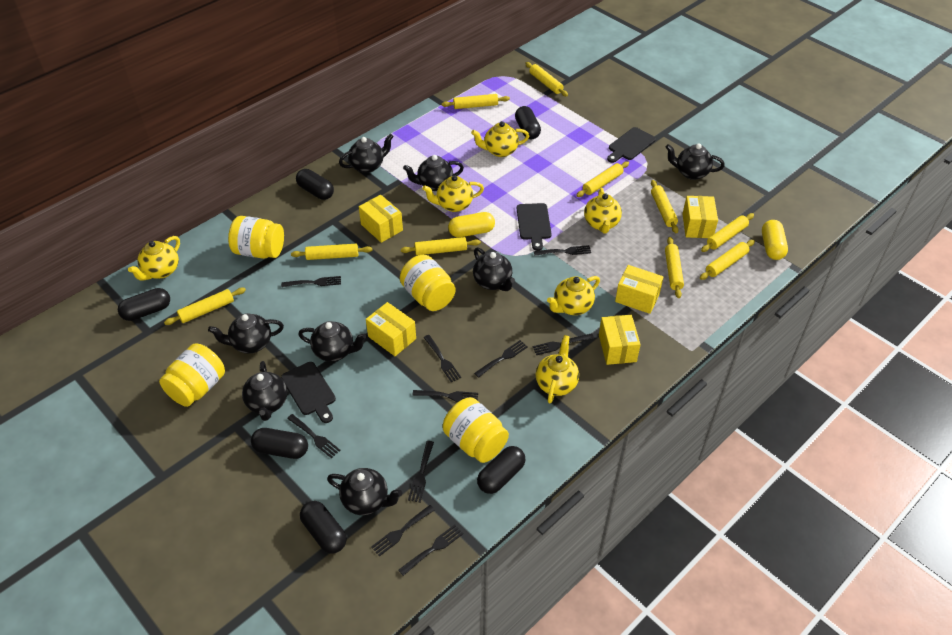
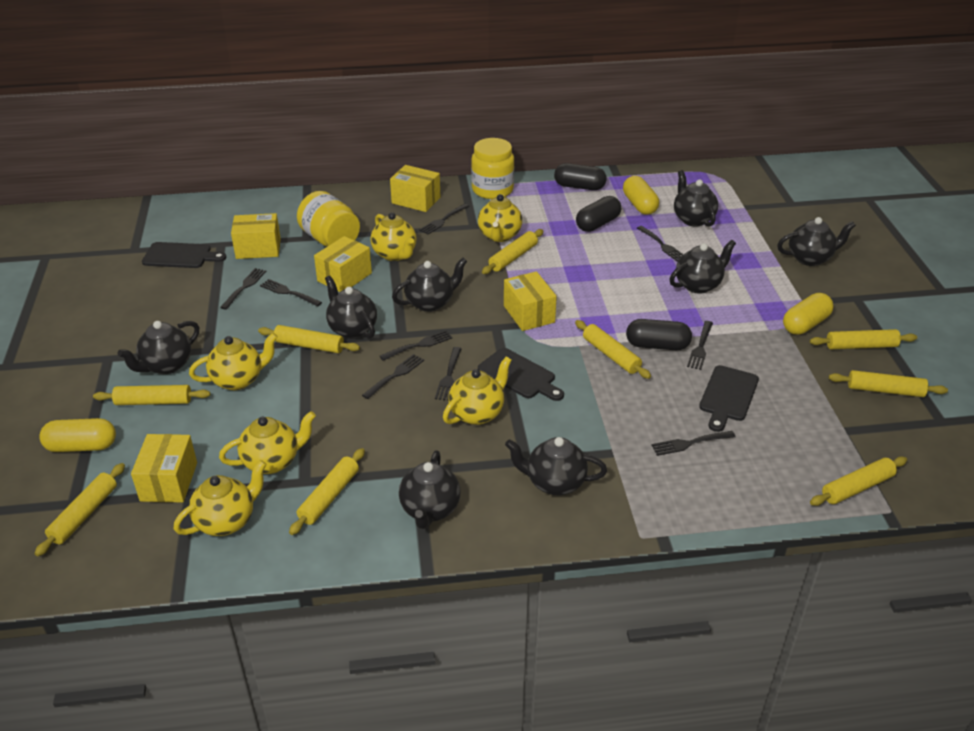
black capsule: [118,288,170,321] [251,428,308,459] [296,169,334,200] [300,501,347,554] [477,446,525,494] [515,106,541,139] = 6 -> [554,163,607,190] [576,196,621,232] [626,319,692,350] = 3
black fork: [281,276,341,287] [287,414,340,458] [371,505,435,556] [399,525,463,576] [408,441,434,503] [412,390,478,402] [423,335,461,382] [474,340,528,378] [533,333,594,355] [534,245,591,256] = 10 -> [220,268,266,310] [260,279,322,307] [362,354,424,399] [380,330,452,361] [419,204,470,235] [435,347,461,401] [637,226,684,262] [651,431,736,456] [687,321,713,370] = 9
yellow capsule: [448,212,495,237] [762,220,788,260] = 2 -> [39,418,116,452] [623,176,659,215] [783,293,834,335] = 3
yellow jar: [159,344,225,407] [228,216,284,259] [400,255,456,311] [443,397,509,463] = 4 -> [297,191,360,247] [471,138,514,199] = 2
yellow rolling pin: [164,288,246,325] [291,244,372,260] [401,237,481,255] [442,94,510,109] [525,62,568,96] [576,161,629,197] [651,180,679,233] [665,237,684,298] [700,240,755,280] [701,213,754,252] = 10 -> [35,463,125,556] [93,385,210,405] [258,325,360,353] [289,448,365,535] [482,229,544,274] [575,320,651,379] [810,329,917,349] [810,456,907,506] [829,370,948,397] = 9

